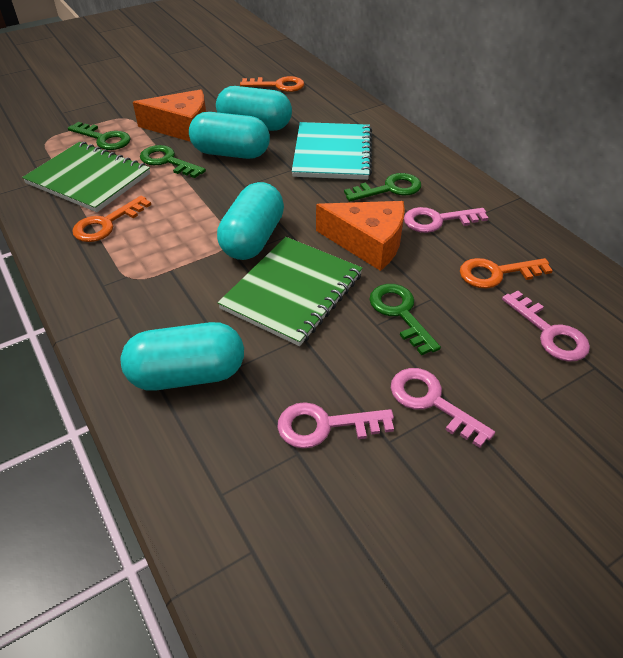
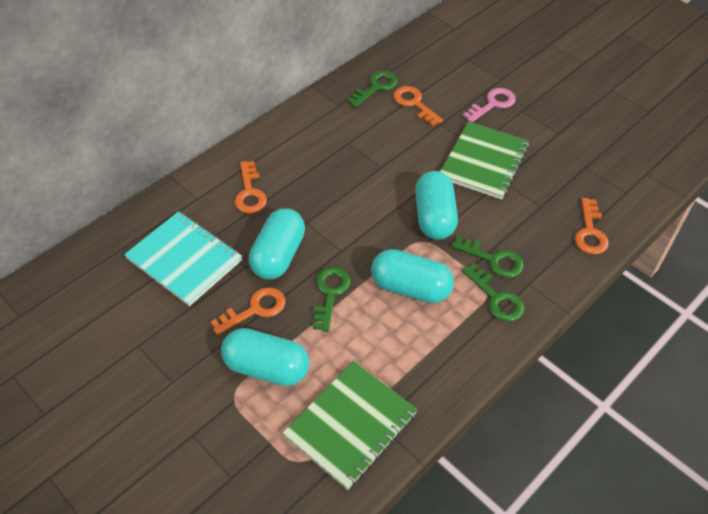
orange cheese: [133,89,206,142] [316,201,405,271] = 2 -> none = 0
orange key: [72,195,151,242] [240,76,304,92] [460,258,553,289] = 3 -> [211,287,285,335] [234,161,267,213] [393,86,443,126] [575,198,609,255] = 4
pink key: [277,402,394,449] [391,368,495,448] [404,207,488,233] [502,290,590,362] = 4 -> [463,88,516,123] = 1

